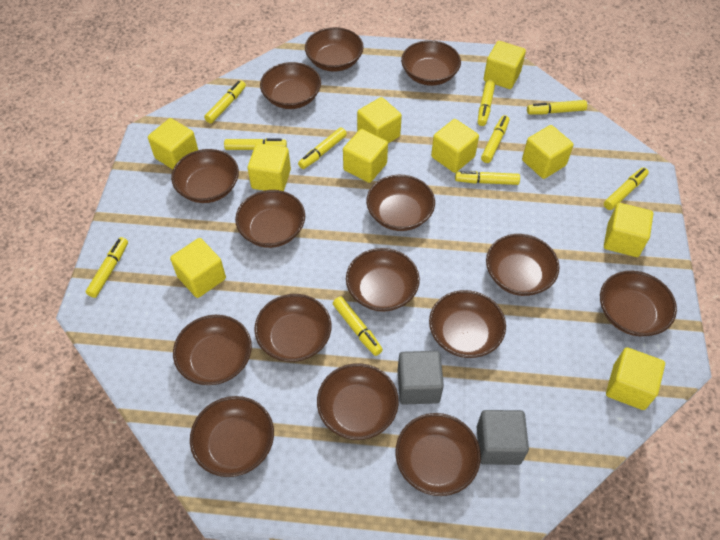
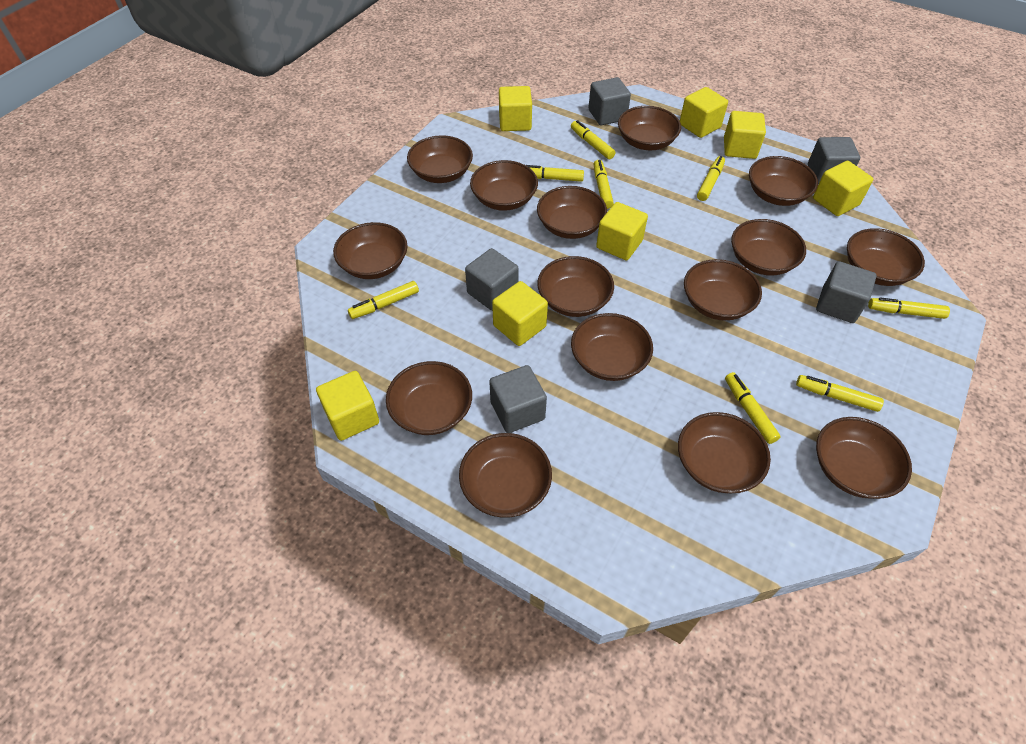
grey cube: [398,351,444,405] [477,410,529,465] = 2 -> [465,248,519,311] [489,365,547,433] [588,77,631,126] [808,137,860,184] [816,261,877,323] = 5
yellow cube: [148,118,198,169] [170,238,226,298] [247,143,291,191] [343,129,388,183] [357,97,402,143] [431,119,479,173] [484,41,526,89] [522,125,574,179] [604,203,653,257] [606,347,665,410] = 10 -> [316,371,379,441] [492,281,548,346] [499,86,532,131] [596,202,648,260] [680,87,728,138] [724,111,766,159] [813,161,873,216] = 7
yellow marker: [85,237,128,298] [204,80,246,124] [224,138,287,150] [298,127,347,169] [333,296,383,356] [455,171,520,185] [478,79,495,126] [481,115,509,163] [527,100,587,114] [604,167,649,210] = 10 -> [348,281,419,319] [526,165,584,182] [571,120,615,159] [594,160,614,209] [697,156,725,201] [725,372,781,444] [796,375,884,412] [868,297,950,319] = 8

